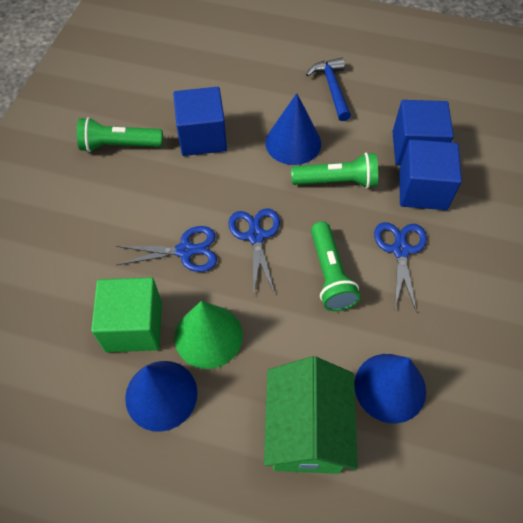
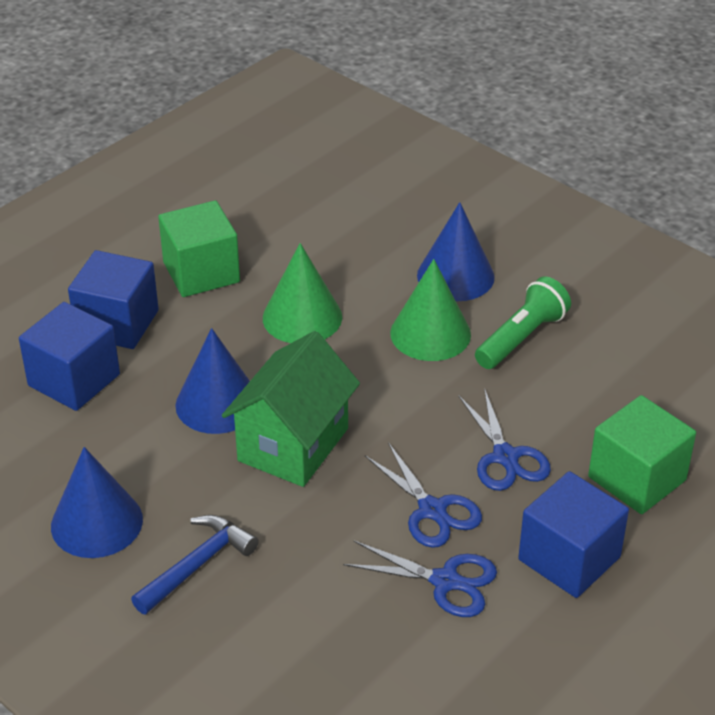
green cone: [174,301,243,369] = 1 -> [263,243,342,343] [390,259,471,361] = 2
green cube: [91,277,162,352] = 1 -> [158,200,240,297] [588,395,696,514] = 2
green flashlight: [77,117,163,152] [291,153,378,188] [311,222,360,311] = 3 -> [475,276,571,369] = 1

